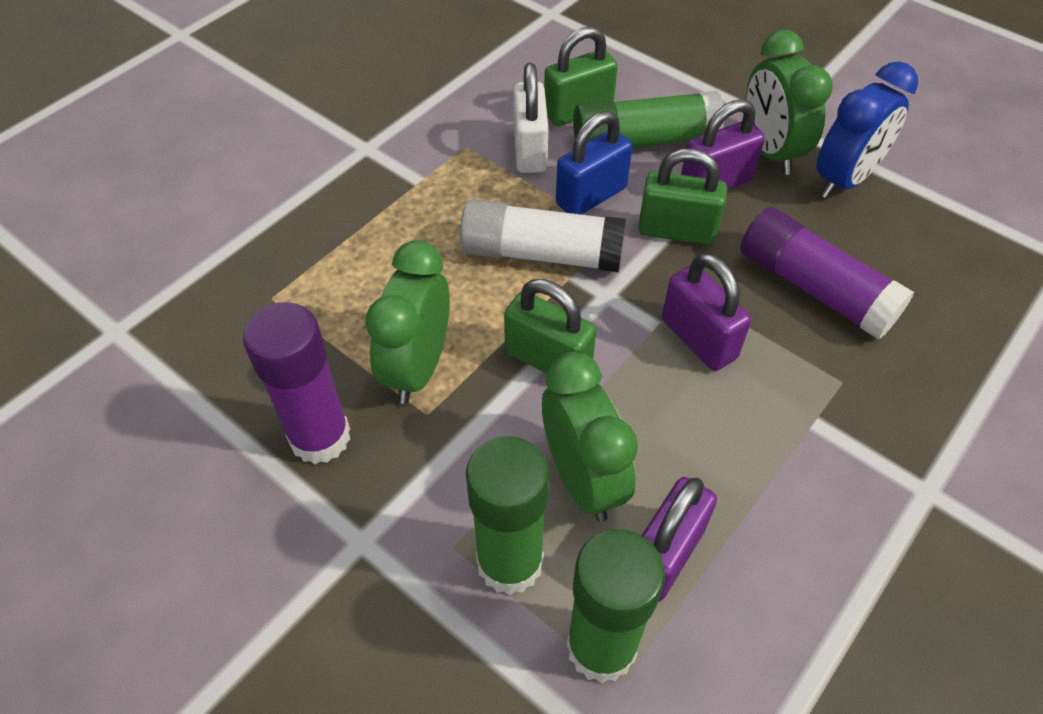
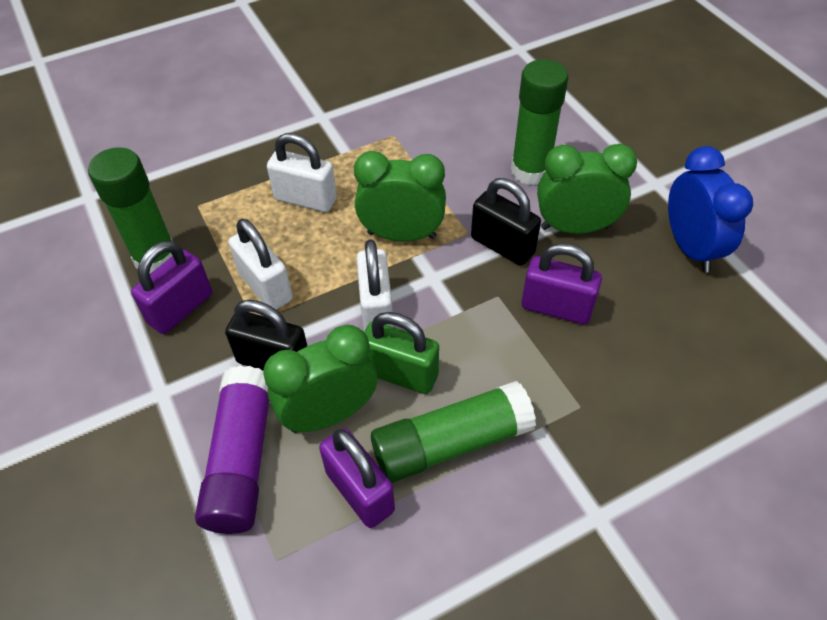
black padlock: none = 0 -> [225,300,307,371] [471,178,541,266] = 2
blue padlock: [556,111,633,215] = 1 -> none = 0
green padlock: [504,279,596,374] [544,26,618,126] [638,148,727,245] = 3 -> [364,312,439,394] = 1
purple glue stick: [243,302,350,464] [740,207,914,340] = 2 -> [195,365,269,534] = 1
white glue stick: [460,199,626,272] = 1 -> none = 0
white padlock: [513,63,549,173] = 1 -> [228,219,293,310] [267,133,337,212] [356,239,394,332] = 3

